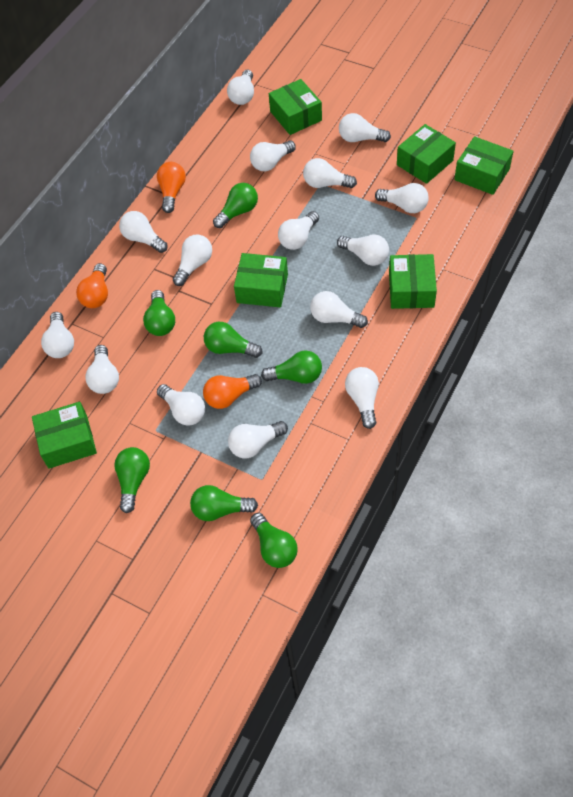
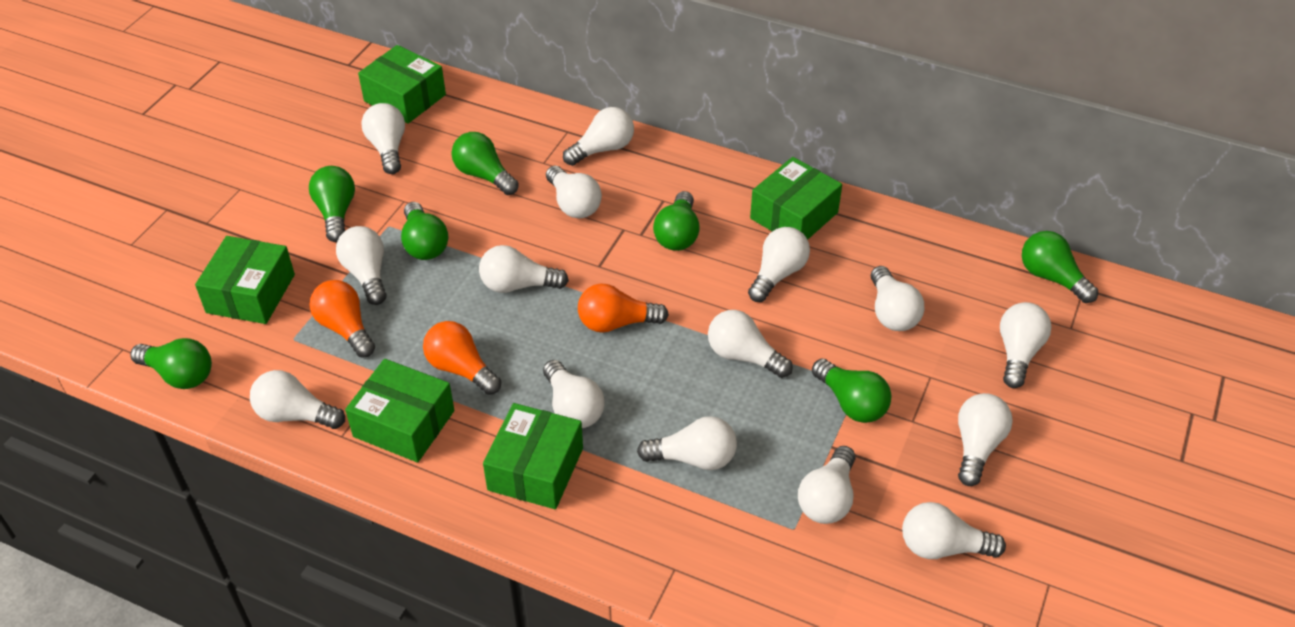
green box: [32,402,97,469] [234,253,288,307] [269,79,322,135] [389,254,437,309] [397,124,456,184] [454,136,514,195] = 6 -> [195,236,295,324] [345,359,454,462] [358,45,446,124] [483,403,583,509] [750,157,842,240] = 5

